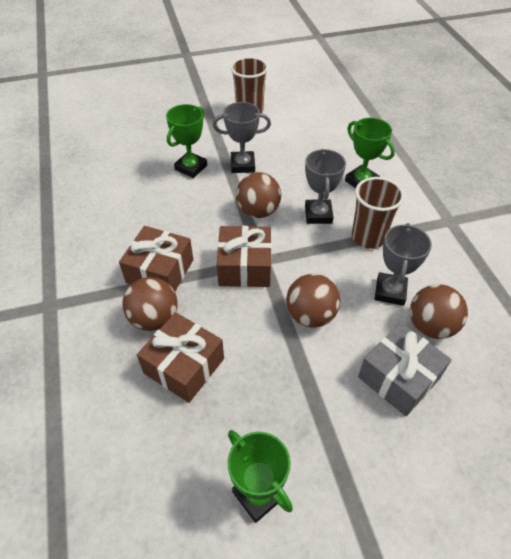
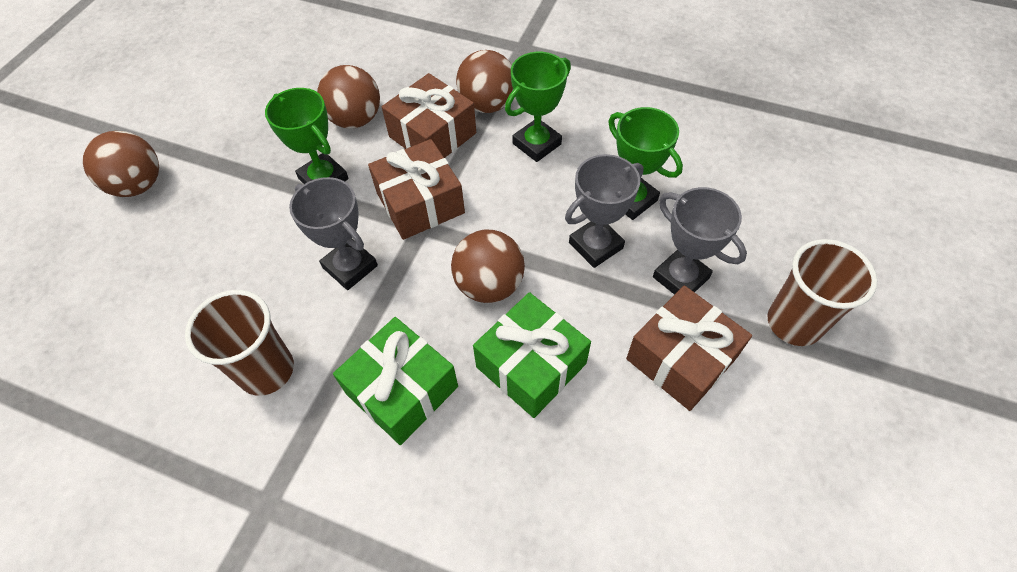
green gift: none = 0 -> [333,317,458,445] [473,292,591,418] = 2
grey gift: [358,322,452,416] = 1 -> none = 0

